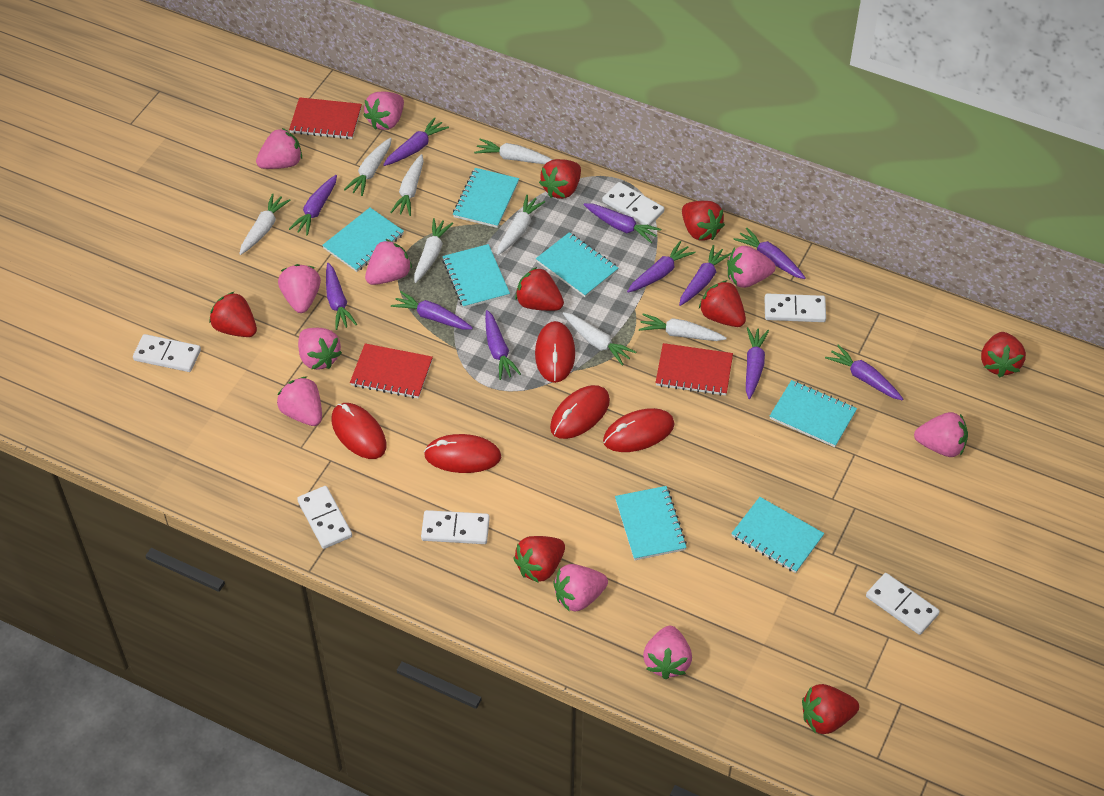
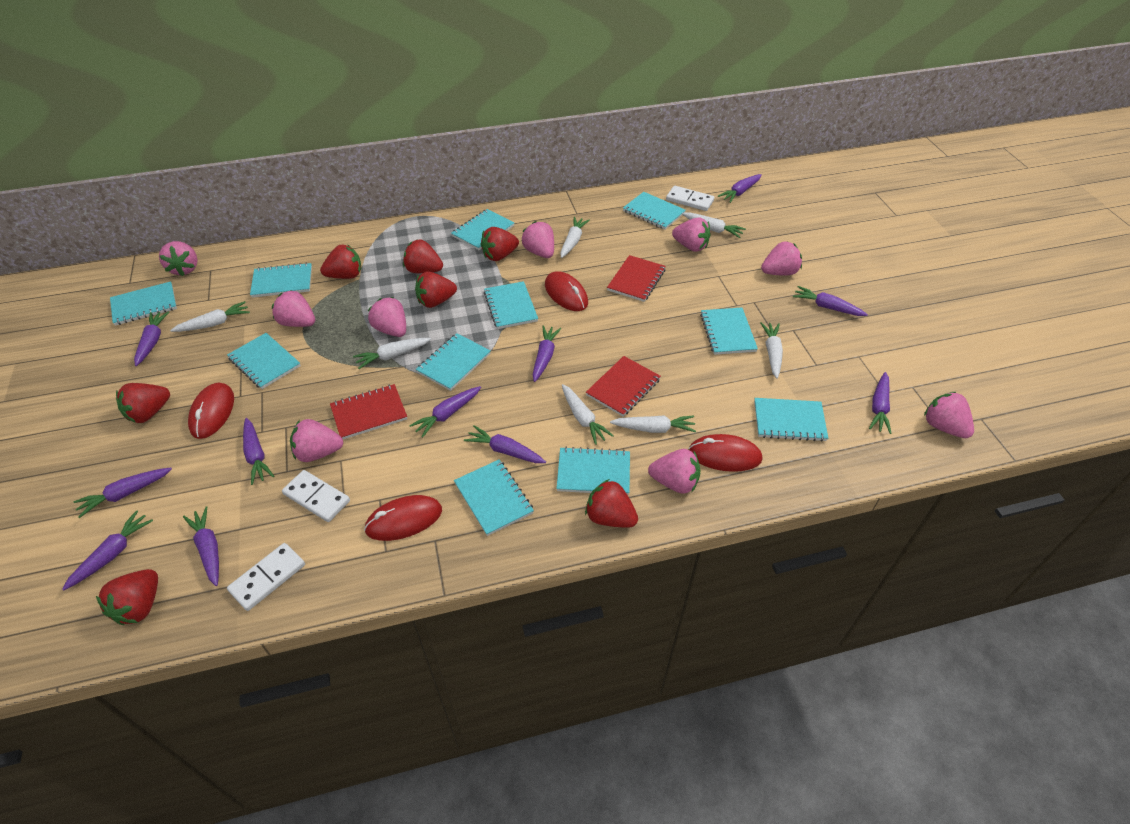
pink strawberry: [256,128,302,169] [277,376,322,426] [278,264,321,313] [298,328,342,370] [363,92,404,130] [365,239,412,285] [553,564,608,612] [643,626,692,679] [727,246,775,288] [914,412,968,457] = 10 -> [159,241,198,276] [272,290,315,327] [290,419,343,462] [368,297,406,337] [522,221,554,258] [648,449,701,494] [672,218,711,252] [761,241,802,275] [924,392,974,438] = 9
red mouse: [331,403,386,459] [424,434,501,473] [535,321,575,383] [550,385,610,439] [603,408,675,452] = 5 -> [188,382,234,439] [364,495,442,541] [545,271,588,311] [688,434,762,472] = 4
red strawberry: [209,291,257,337] [513,536,565,582] [515,267,564,311] [539,159,581,199] [682,201,725,241] [699,280,746,327] [802,684,859,734] [981,332,1026,377] = 8 -> [96,569,158,625] [116,383,170,423] [320,244,361,279] [403,239,443,273] [415,271,457,308] [480,227,519,261] [585,479,638,528] = 7
turquoise notebook: [322,208,404,272] [442,244,510,308] [453,168,519,228] [536,232,618,297] [615,486,687,560] [731,497,824,573] [770,380,857,447] = 7 -> [110,281,177,326] [227,333,301,389] [250,263,312,298] [416,333,491,391] [451,209,514,250] [454,459,534,536] [484,281,538,329] [556,447,630,495] [623,192,686,230] [700,308,758,355] [754,398,828,442] = 11
white carrot: [239,193,291,255] [344,138,392,196] [391,154,424,216] [414,218,453,283] [474,139,553,164] [497,195,545,255] [563,312,636,366] [639,313,727,341] = 8 -> [170,301,250,332] [353,338,431,369] [560,217,590,258] [562,384,614,445] [610,415,696,433] [682,212,746,238] [760,322,783,379] = 7
white domino: [133,334,201,372] [297,486,352,549] [421,510,490,544] [602,182,665,225] [765,294,826,322] [866,573,940,635] = 6 -> [227,543,305,611] [282,470,350,522] [666,186,714,211] = 3

